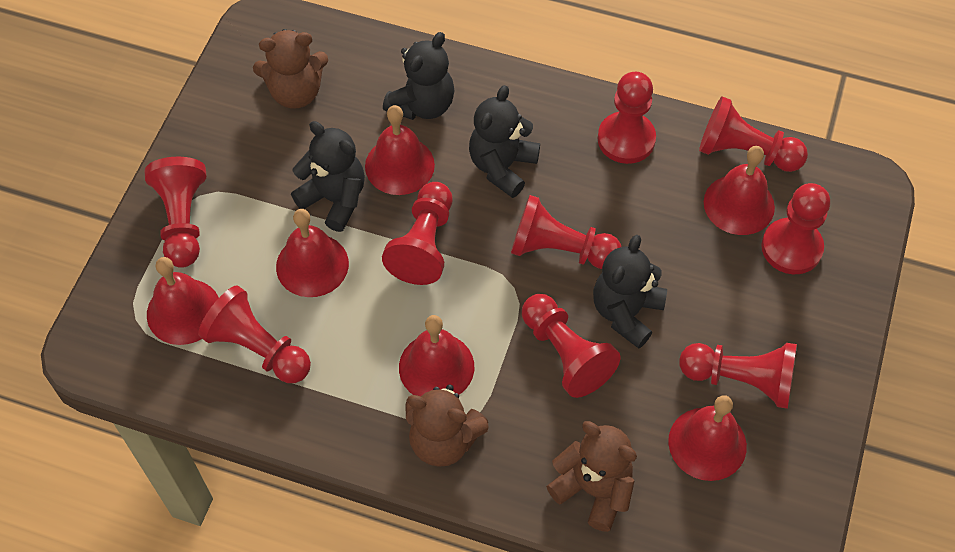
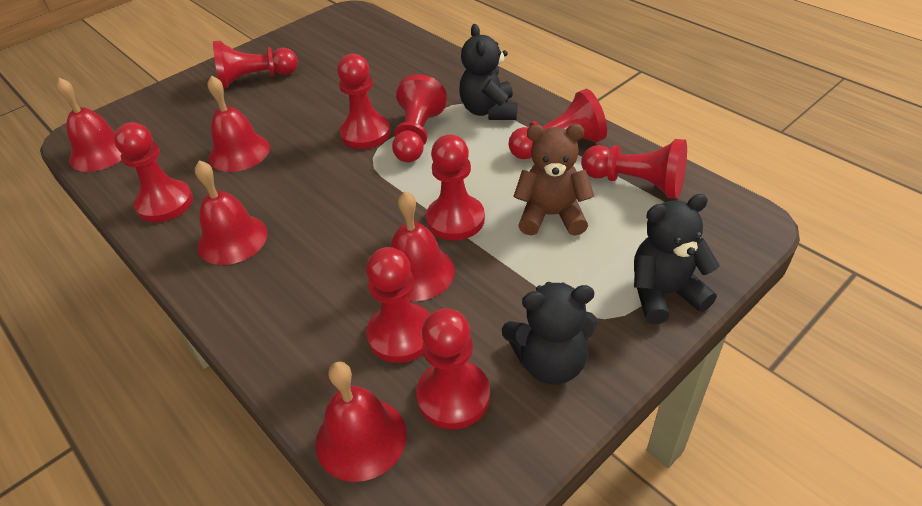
black teddy bear: [291,121,365,232] [383,32,454,120] [469,85,540,198] [593,235,667,349] = 4 -> [459,24,517,120] [502,282,597,384] [634,194,720,324] = 3
brown teddy bear: [253,29,328,109] [406,384,489,467] [546,421,637,532] = 3 -> [513,124,594,236] = 1
red bell: [147,257,219,345] [276,209,349,297] [365,105,435,195] [399,315,474,397] [668,395,747,481] [704,146,775,235] = 6 -> [56,78,121,172] [195,160,268,265] [207,76,270,172] [316,362,407,482] [390,191,455,301] = 5

